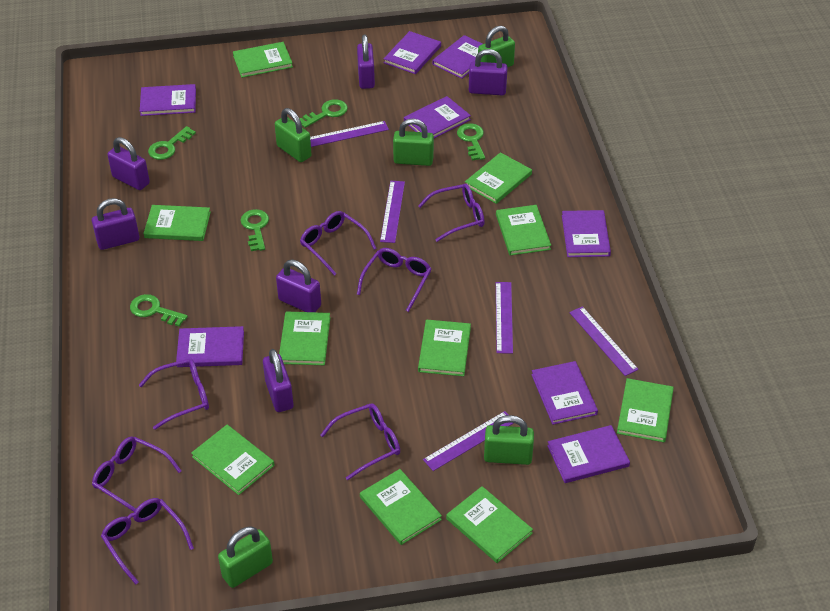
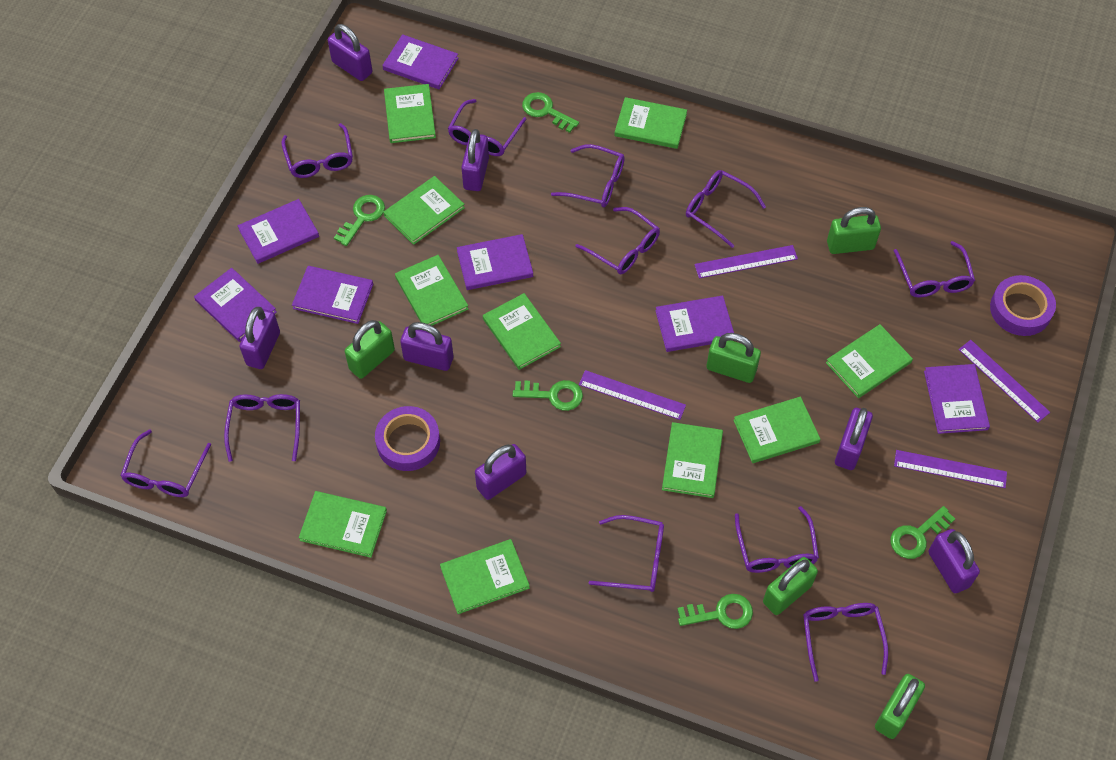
purple book: [140,84,196,116] [176,326,244,367] [384,31,441,74] [404,96,471,138] [432,35,482,79] [531,361,598,425] [547,425,630,483] [562,210,611,257] = 8 -> [194,268,277,342] [238,199,319,264] [292,266,373,324] [382,34,458,89] [457,234,533,290] [655,295,734,352] [924,364,990,434] = 7
purple glasses: [92,437,181,512] [101,498,194,585] [139,359,209,430] [300,211,377,276] [321,403,400,480] [357,248,431,312] [418,184,485,242] = 7 -> [120,429,211,497] [224,394,300,462] [281,123,353,178] [448,99,527,156] [551,144,625,207] [575,207,660,275] [589,515,664,592] [686,170,766,248] [735,506,819,573] [803,603,888,682] [894,241,975,298] = 11
purple padlock: [92,198,139,250] [107,137,150,190] [263,349,294,412] [276,260,321,312] [357,35,375,89] [469,49,508,95] = 6 -> [240,307,280,369] [328,24,372,81] [400,322,453,371] [461,129,489,191] [475,444,526,500] [835,408,873,470] [928,529,980,593] = 7
purple ruler: [310,121,389,147] [380,181,405,243] [423,411,514,471] [496,282,513,354] [569,306,639,376] = 5 -> [579,370,686,420] [694,245,798,279] [894,450,1007,488] [958,340,1050,423] = 4
purple tape: none = 0 -> [375,406,440,471] [990,275,1056,336] = 2

